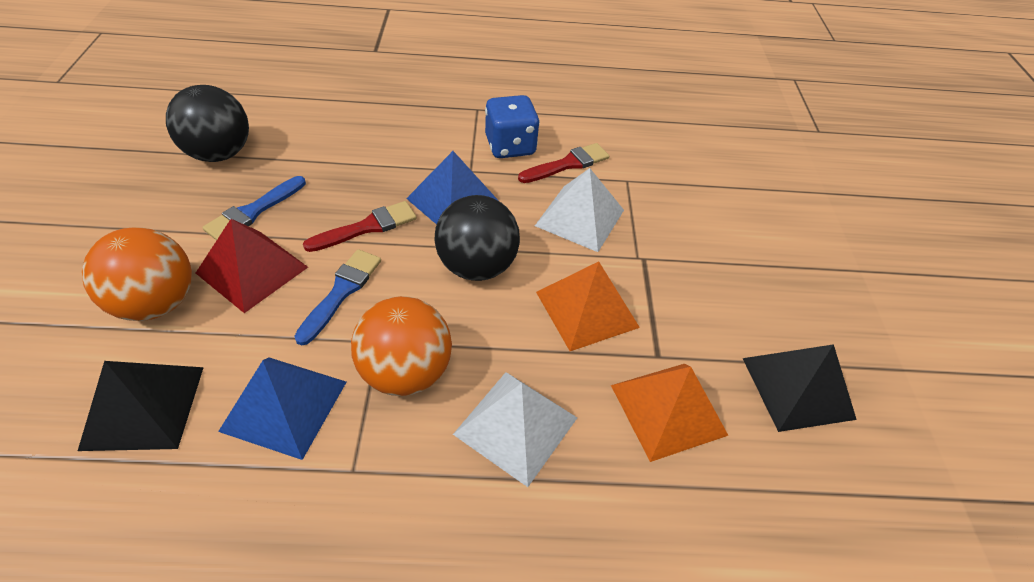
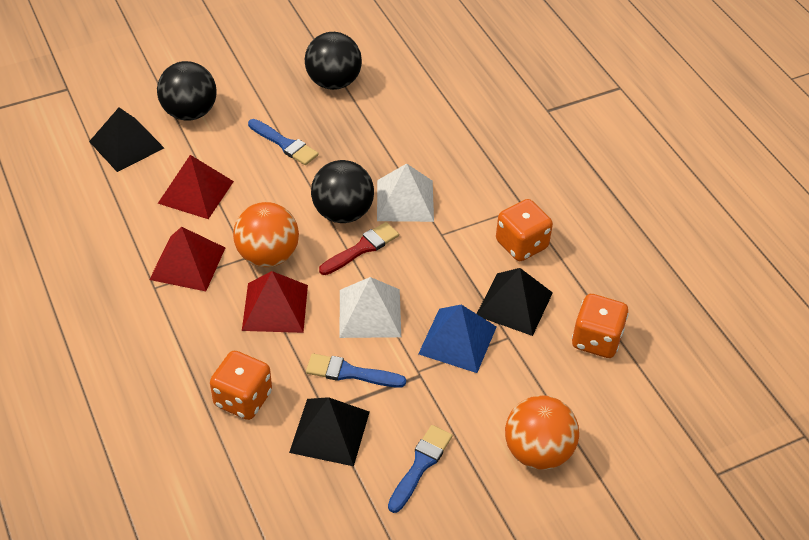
black ball: [166,85,249,162] [434,195,520,281] = 2 -> [157,61,217,121] [305,32,362,90] [311,160,374,223] = 3
black pyramid: [78,361,204,451] [743,344,857,432] = 2 -> [89,107,164,172] [289,397,370,466] [477,268,553,336] = 3
blue brush: [202,176,306,240] [294,249,381,346] = 2 -> [248,119,319,165] [306,353,406,388] [388,425,452,513] = 3
blue dice: [485,95,540,158] = 1 -> none = 0
blue pyramid: [218,358,346,460] [406,151,499,225] = 2 -> [418,305,496,373] = 1
orange dice: none = 0 -> [210,351,272,420] [496,199,553,261] [572,294,629,358] = 3
orange pyramid: [536,262,640,351] [611,364,729,462] = 2 -> none = 0
red brush: [303,201,416,252] [518,143,609,183] = 2 -> [319,222,399,275] = 1
red pyramid: [196,219,308,313] = 1 -> [149,227,225,291] [158,155,234,219] [242,271,308,333] = 3

